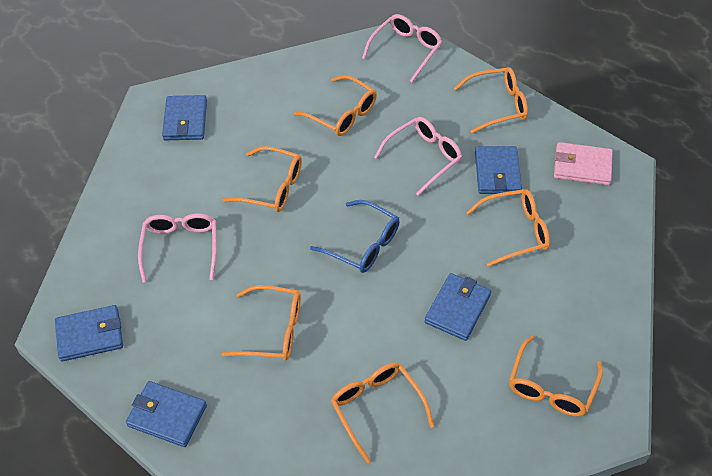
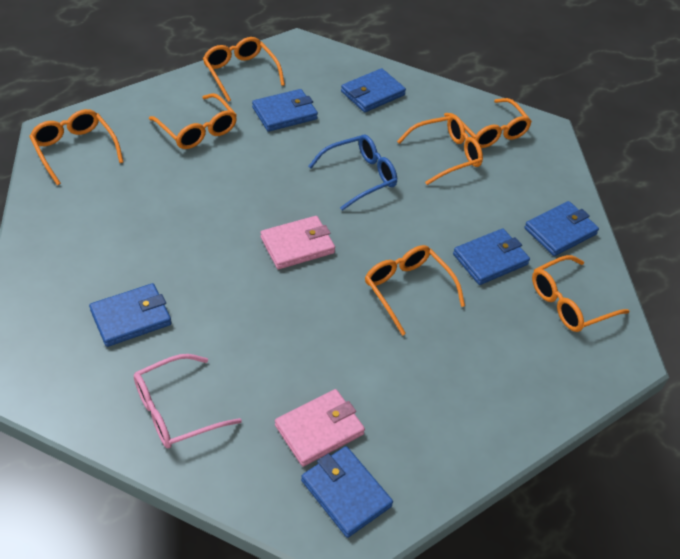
blue wallet: [55,305,123,362] [126,381,207,447] [162,95,207,140] [425,273,491,341] [475,146,522,194] = 5 -> [89,283,171,347] [252,89,318,132] [301,446,393,538] [341,68,406,112] [453,228,530,285] [524,201,599,256] = 6
pink glasses: [138,213,217,282] [362,14,442,83] [374,117,462,196] = 3 -> [134,354,242,448] = 1
pink wallet: [554,142,613,185] = 1 -> [261,216,335,269] [275,389,365,467] = 2

